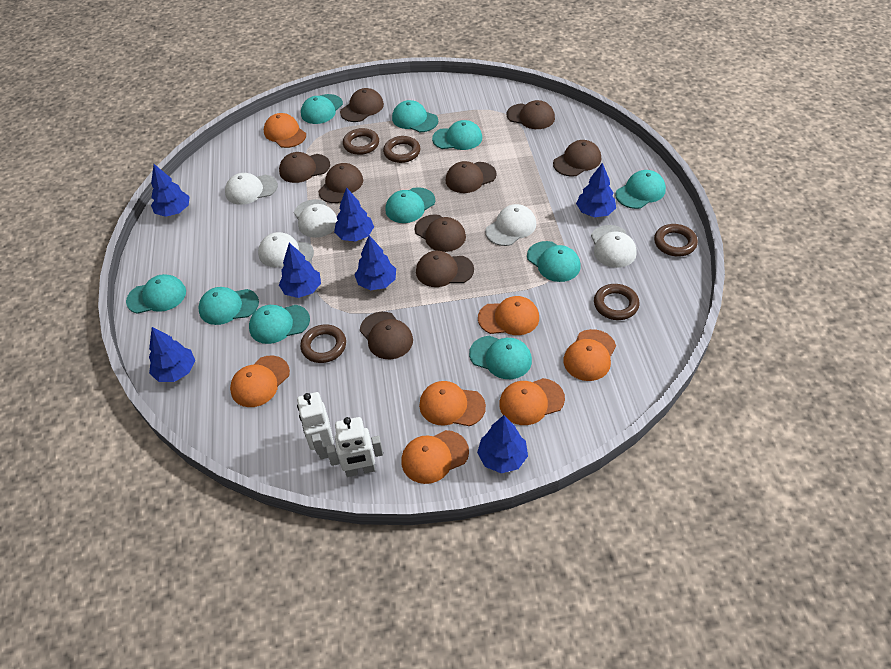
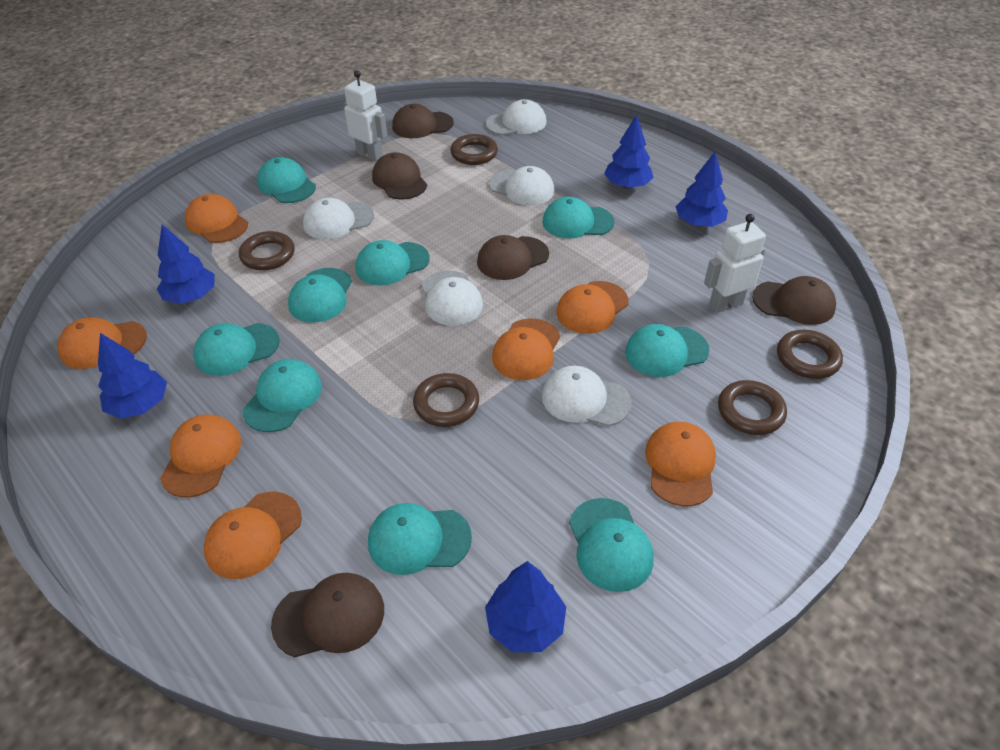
blue tree: [149,327,195,382] [151,164,190,217] [279,243,321,298] [334,187,374,242] [355,235,396,290] [477,415,528,473] [576,163,616,217] = 7 -> [98,333,167,419] [157,224,215,304] [485,561,566,652] [604,115,654,189] [676,152,728,227] = 5
brown cap: [279,152,330,183] [318,163,363,203] [340,88,384,122] [360,312,413,359] [415,214,466,252] [416,251,474,287] [446,161,497,193] [506,100,555,129] [553,140,601,177] = 9 -> [271,573,384,657] [372,152,427,200] [392,104,454,138] [477,235,549,280] [752,276,836,325] = 5
turquoise cap: [126,274,186,314] [198,287,259,325] [249,305,310,344] [301,94,343,124] [385,187,435,223] [392,100,438,132] [432,120,482,150] [469,335,532,379] [527,241,581,282] [615,170,666,209] = 10 -> [193,323,280,376] [243,359,322,432] [257,157,316,203] [288,268,352,323] [356,240,430,285] [368,503,472,575] [542,197,614,239] [569,498,653,592] [625,324,709,377] = 9

